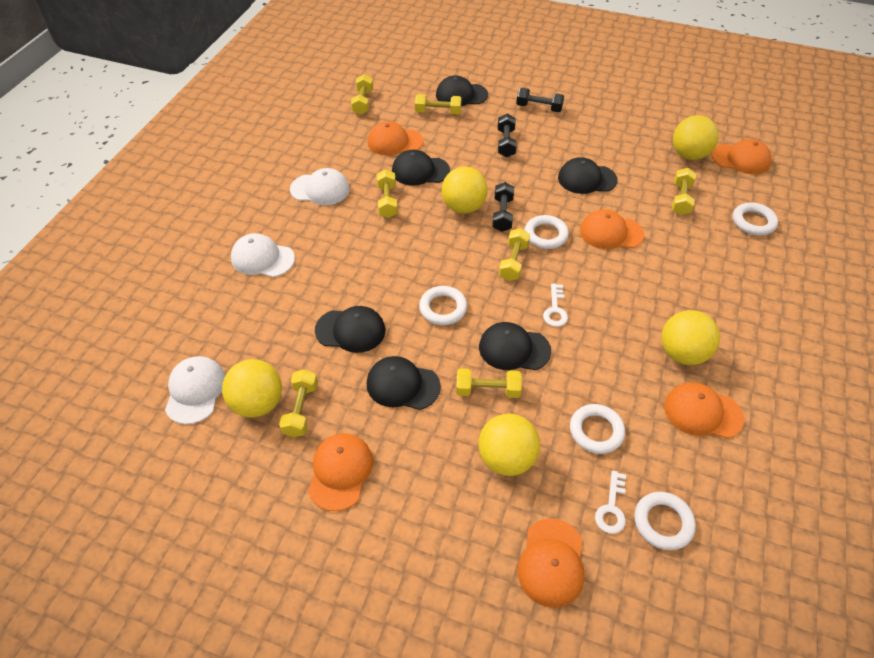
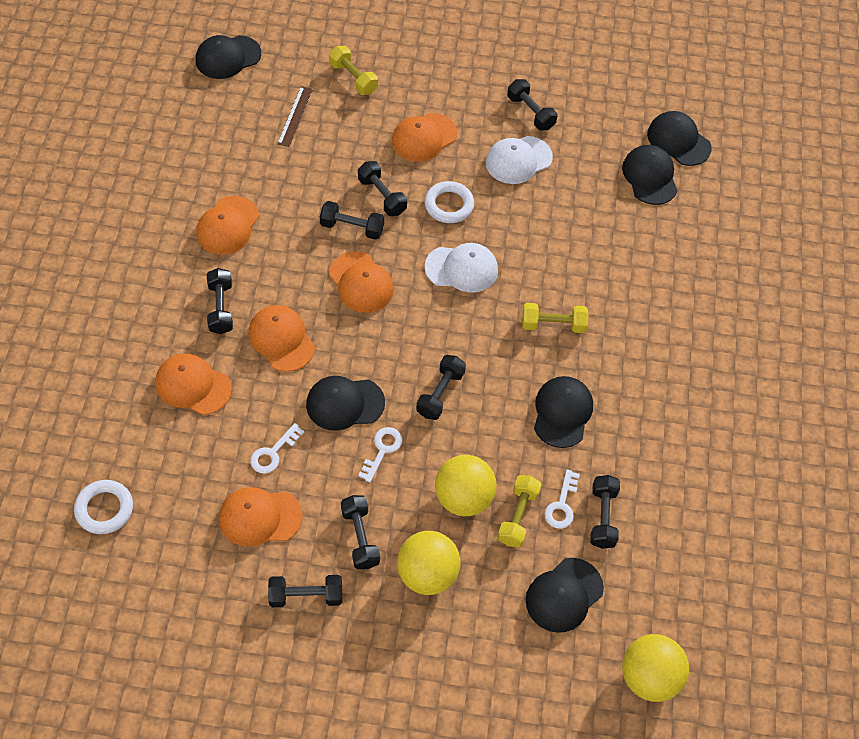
black dumbbell: [492,182,514,232] [498,114,517,157] [516,88,564,112] = 3 -> [207,268,233,334] [268,575,342,607] [320,201,384,240] [341,495,380,569] [358,161,407,216] [416,355,466,420] [507,79,558,130] [590,475,620,549] = 8
brown ruler: none = 0 -> [277,86,313,147] = 1
white cap: [165,356,225,424] [231,233,295,277] [290,168,350,205] = 3 -> [425,243,498,293] [486,136,553,184] = 2
white key: [543,283,568,327] [595,470,626,534] = 2 -> [250,423,304,473] [358,427,403,482] [544,469,580,529] = 3
white ring: [419,286,467,325] [524,215,569,249] [570,404,625,454] [634,492,696,550] [733,202,778,236] = 5 -> [74,480,133,534] [425,181,474,223] = 2
yellow ball: [222,359,282,417] [442,167,488,214] [478,414,540,476] [661,310,720,365] [673,115,719,160] = 5 -> [397,531,461,595] [435,455,497,516] [622,634,689,702] = 3
yellow dumbbell: [279,369,318,437] [351,74,373,115] [376,169,398,218] [415,94,461,114] [456,369,522,398] [499,228,530,281] [672,168,696,215] = 7 -> [329,46,378,95] [497,475,542,547] [522,303,589,333] = 3

